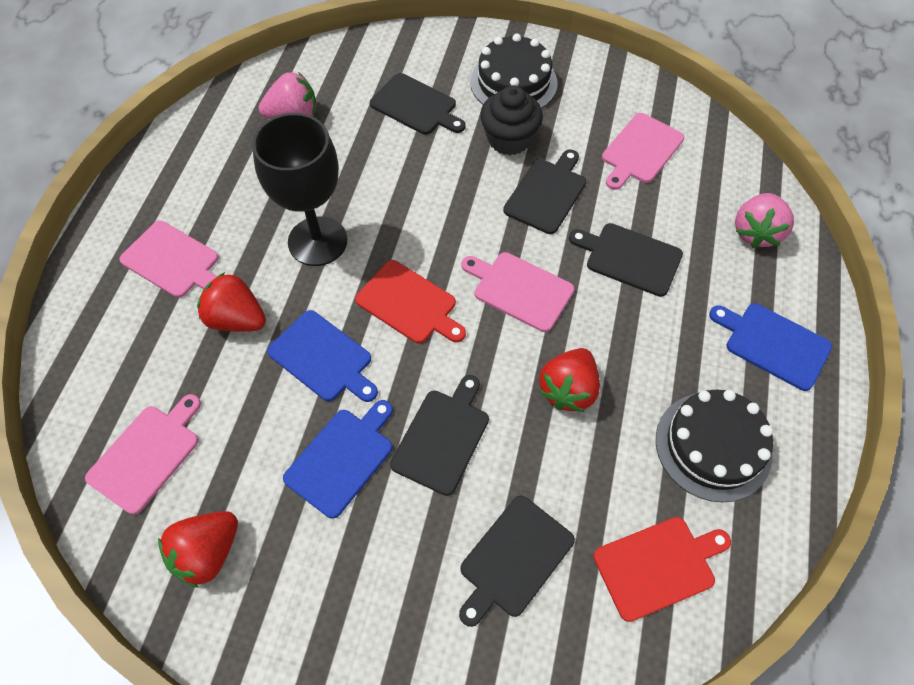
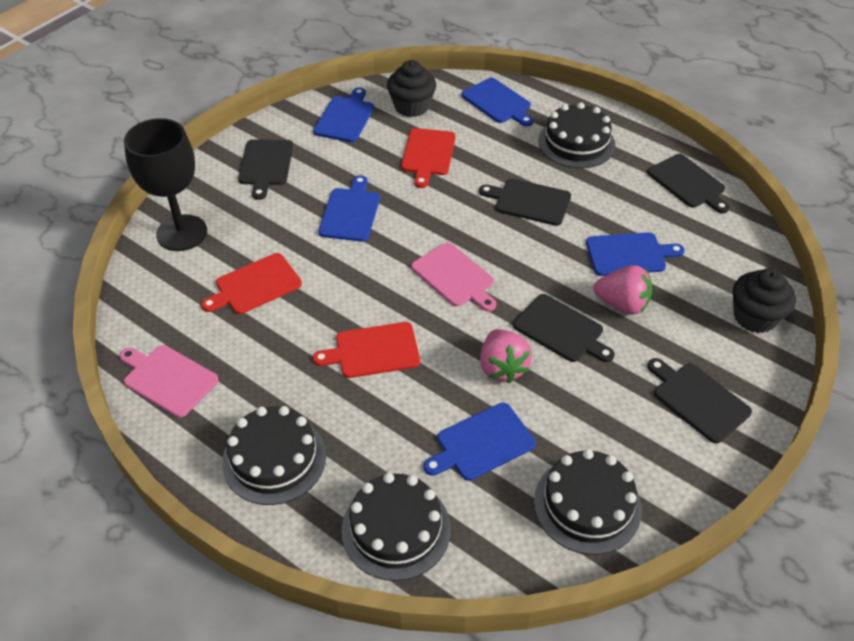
black cake: [470,34,558,108] [656,390,773,502] = 2 -> [222,406,326,505] [342,473,451,581] [534,449,642,555] [538,102,616,168] = 4
black cupcake: [480,85,543,155] = 1 -> [387,60,436,117] [733,268,796,333] = 2
blue cutting board: [267,310,378,402] [283,400,393,519] [709,303,832,391] = 3 -> [313,88,374,142] [318,175,380,242] [423,402,536,481] [461,78,533,126] [586,232,685,276] = 5
pink cutting board: [85,394,201,515] [119,221,219,298] [462,252,574,332] [602,113,685,190] = 4 -> [119,345,219,418] [411,243,496,312] = 2
red cutting board: [355,260,466,344] [593,517,731,622] = 2 -> [201,253,302,314] [313,322,420,378] [401,128,456,188] = 3
red strawberry: [158,511,238,588] [197,272,266,331] [539,348,600,412] = 3 -> none = 0

